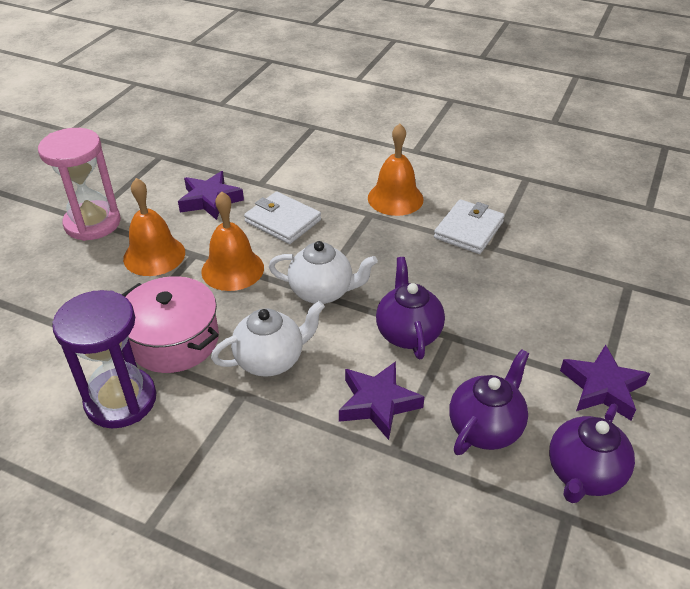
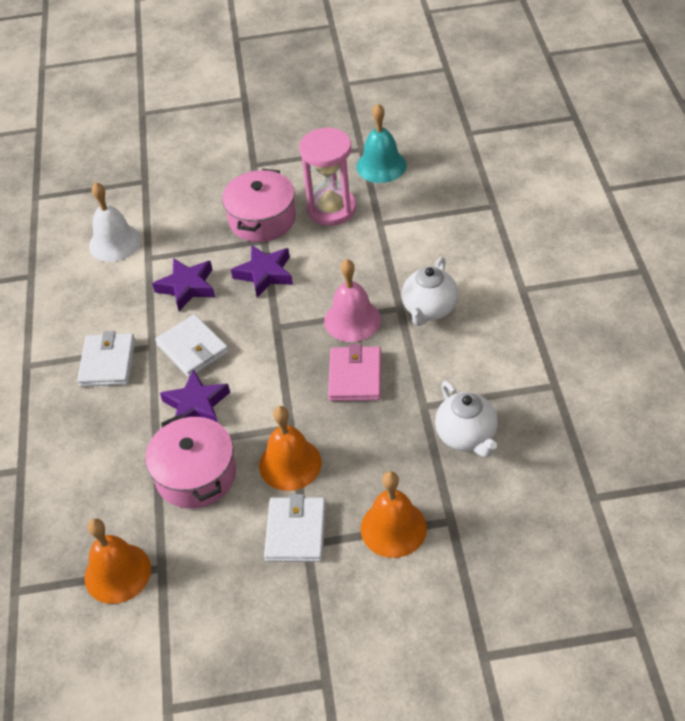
pink bell: none = 0 -> [324,259,381,342] = 1
pink pot: [122,276,219,373] = 1 -> [145,414,236,509] [222,169,296,242] = 2
pink wallet: none = 0 -> [328,344,381,401] = 1
purple hourglass: [52,290,156,428] = 1 -> none = 0
purple teapot: [376,257,445,359] [449,349,529,455] [549,404,635,503] = 3 -> none = 0
turquoise bell: none = 0 -> [356,104,407,183] = 1
white bell: none = 0 -> [89,182,141,262] = 1
white wallet: [244,191,321,244] [434,199,505,254] = 2 -> [77,331,135,387] [155,314,229,377] [264,494,326,562] = 3

